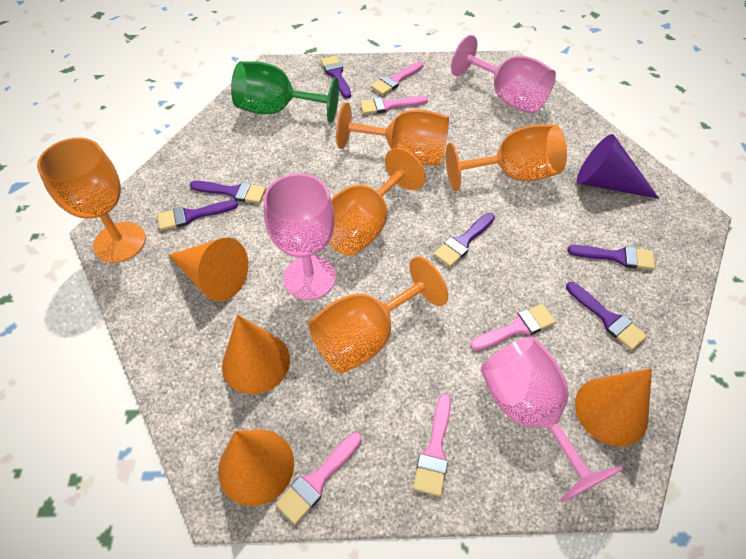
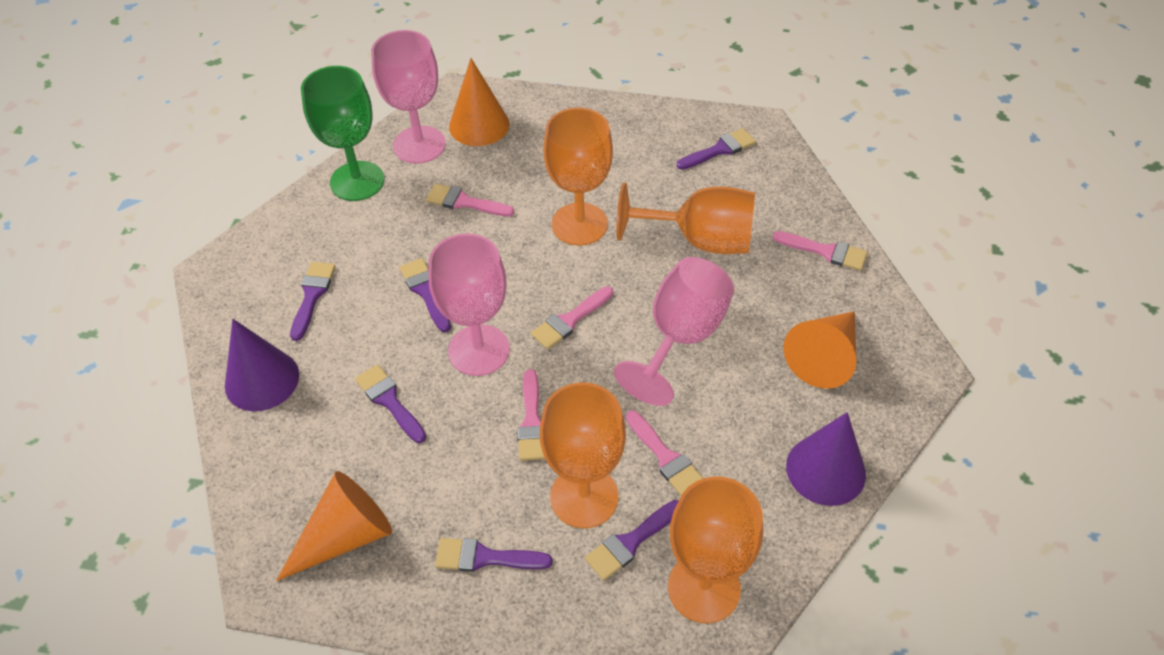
orange cone: [168,238,248,301] [218,430,294,506] [222,315,290,394] [575,368,652,446] = 4 -> [276,471,392,581] [449,58,509,146] [783,312,856,389] = 3
orange goblet: [37,138,146,263] [308,256,448,374] [328,148,426,256] [336,102,449,165] [446,124,567,191] = 5 -> [540,382,626,528] [543,107,613,246] [616,183,755,254] [668,477,763,623] = 4
purple cone: [577,134,659,199] = 1 -> [225,319,299,411] [786,412,866,506] = 2

